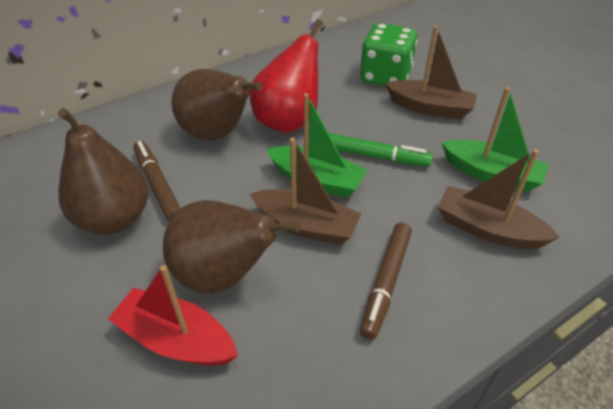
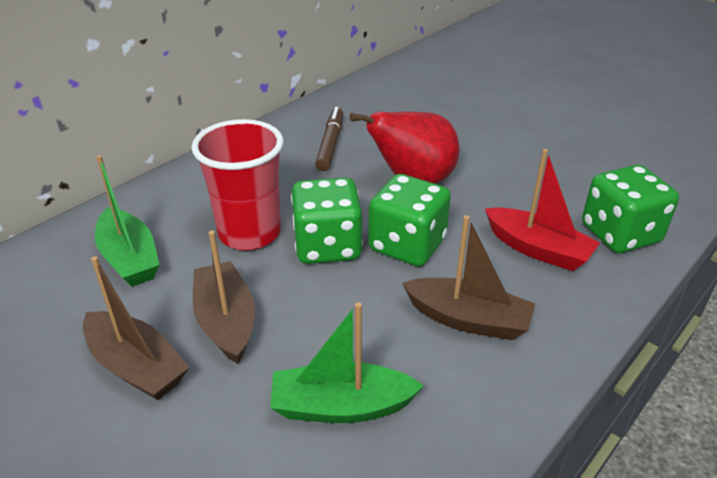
brown marker: [133,141,181,222] [360,223,412,340] = 2 -> [315,107,343,171] = 1
brown pear: [58,108,149,234] [163,200,300,294] [171,69,262,141] = 3 -> none = 0
green dice: [360,23,417,86] = 1 -> [291,178,363,264] [368,174,451,266] [582,165,679,253] = 3
green marker: [329,133,433,167] = 1 -> none = 0
red cup: none = 0 -> [192,119,284,251] = 1

